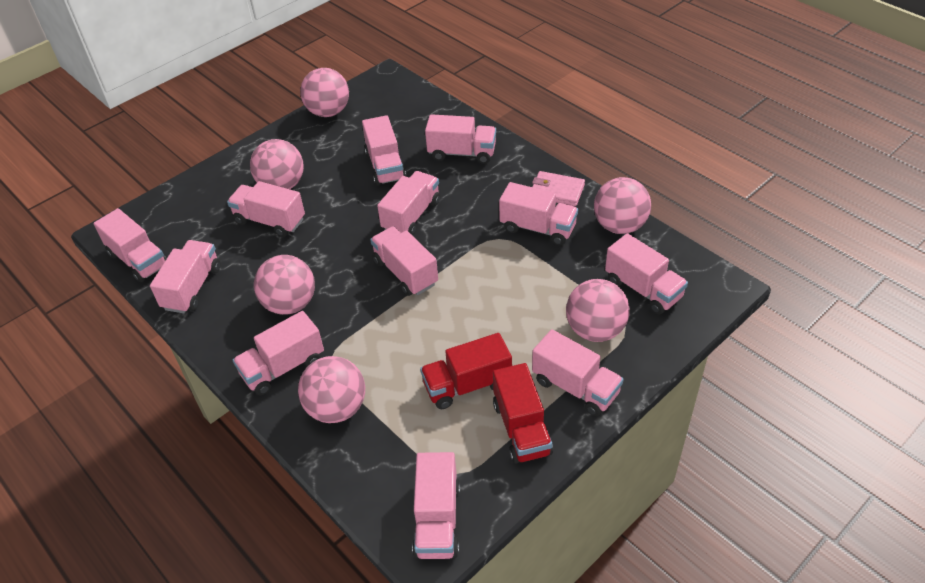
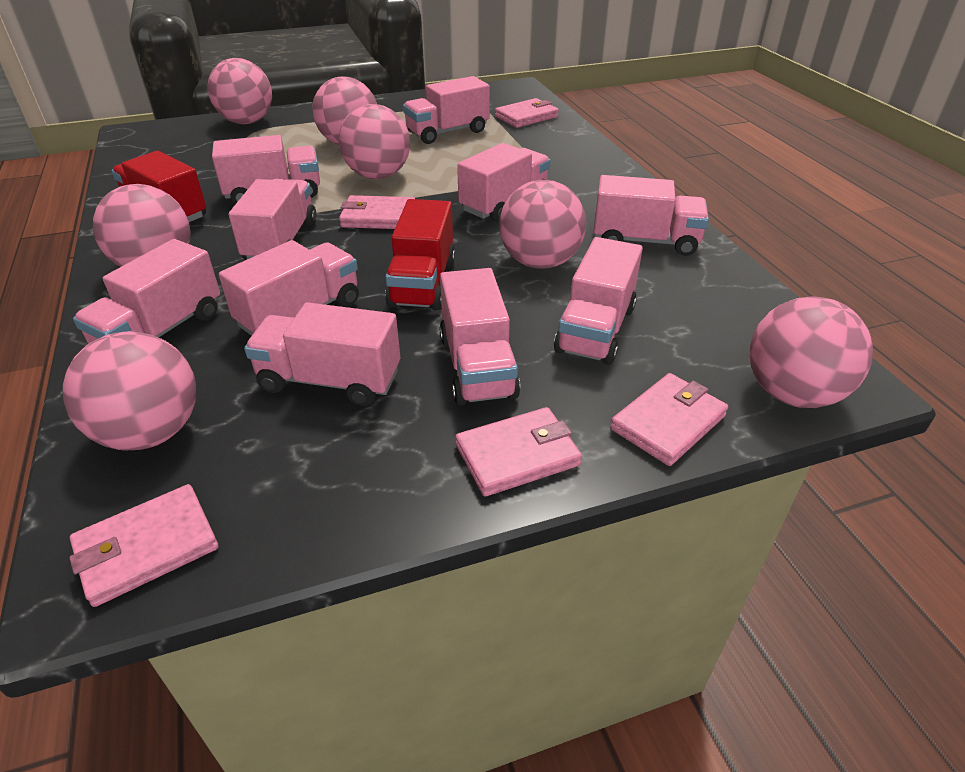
pink ball: [250,139,304,189] [254,255,315,315] [298,356,365,423] [300,68,349,117] [566,279,630,342] [594,177,651,234] = 6 -> [63,331,196,451] [93,184,191,267] [208,58,272,124] [312,76,377,145] [339,104,410,179] [500,180,586,269] [749,296,873,408] = 7
pink truck: [93,208,167,282] [150,240,220,313] [227,181,305,237] [233,311,324,395] [362,115,406,186] [370,226,438,296] [377,171,440,236] [412,452,460,559] [425,114,496,164] [499,182,578,245] [532,329,624,416] [605,233,688,315] = 12 -> [73,239,220,344] [212,135,320,204] [219,240,359,336] [229,179,317,260] [244,302,400,406] [403,76,490,144] [439,268,520,405] [457,143,551,222] [554,237,643,365] [594,175,709,256] = 10
pink wallet: [532,171,585,206] = 1 -> [69,484,218,607] [339,195,415,229] [455,407,582,497] [495,98,559,128] [610,373,728,466] = 5

